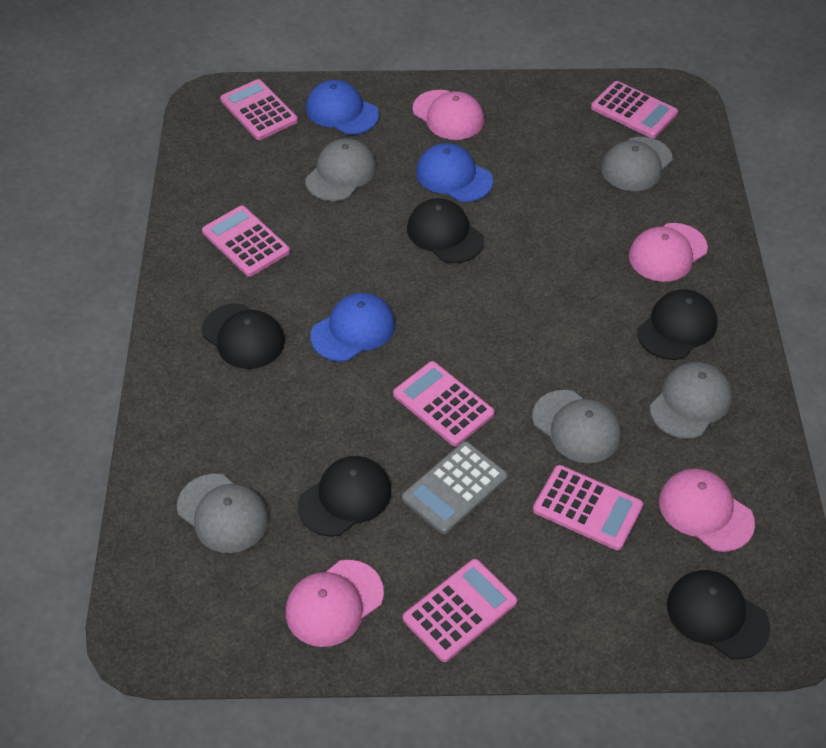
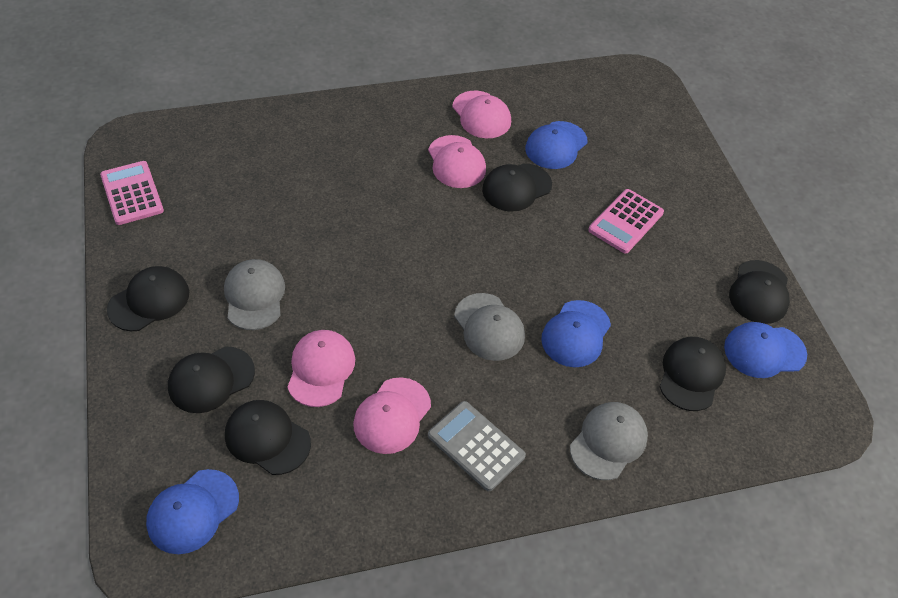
black cap: [202,303,285,369] [298,456,391,537] [407,198,484,263] [637,289,717,360] [667,570,770,659] = 5 -> [107,266,189,331] [168,346,255,413] [225,400,311,475] [482,163,552,212] [659,337,726,411] [729,260,790,324] = 6
blue cap: [306,80,379,135] [310,293,395,362] [416,143,493,202] = 3 -> [146,469,239,554] [525,121,587,169] [541,300,611,367] [724,322,807,378] = 4
grey cap: [177,474,269,553] [305,138,377,201] [532,390,621,463] [601,137,673,191] [650,362,732,439] = 5 -> [224,259,285,330] [454,293,525,361] [570,402,648,480] = 3
pink calculator: [202,206,290,277] [220,79,298,140] [393,361,495,446] [403,559,517,662] [533,465,643,550] [591,81,678,138] = 6 -> [100,161,164,225] [588,189,664,254] = 2

